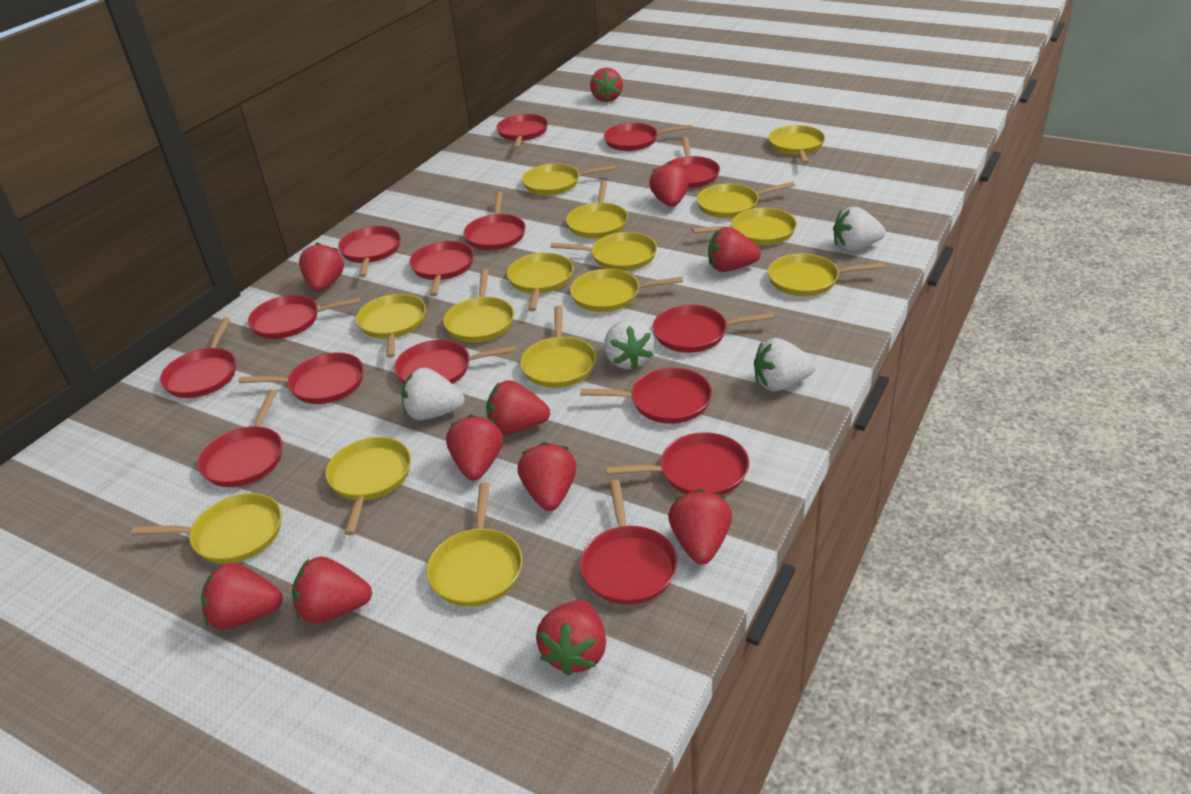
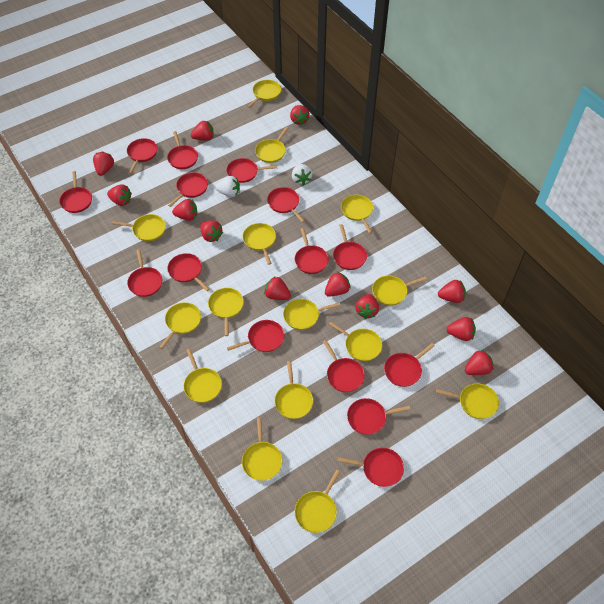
red strawberry: [201,563,283,630] [292,557,372,624] [299,243,344,292] [446,415,503,480] [486,380,550,435] [518,442,577,511] [536,600,606,676] [590,68,623,102] [649,162,689,207] [668,489,732,564] [708,227,761,272] = 11 -> [93,151,114,176] [107,184,132,206] [172,199,197,221] [191,121,214,141] [200,220,223,242] [264,276,291,300] [290,105,310,125] [325,272,351,297] [355,294,379,319] [438,280,466,303] [446,317,476,341] [465,350,493,375] = 12
white strawberry: [402,367,465,420] [604,319,654,370] [754,338,816,391] [833,207,886,252] = 4 -> [215,176,240,197] [292,164,312,185] = 2

